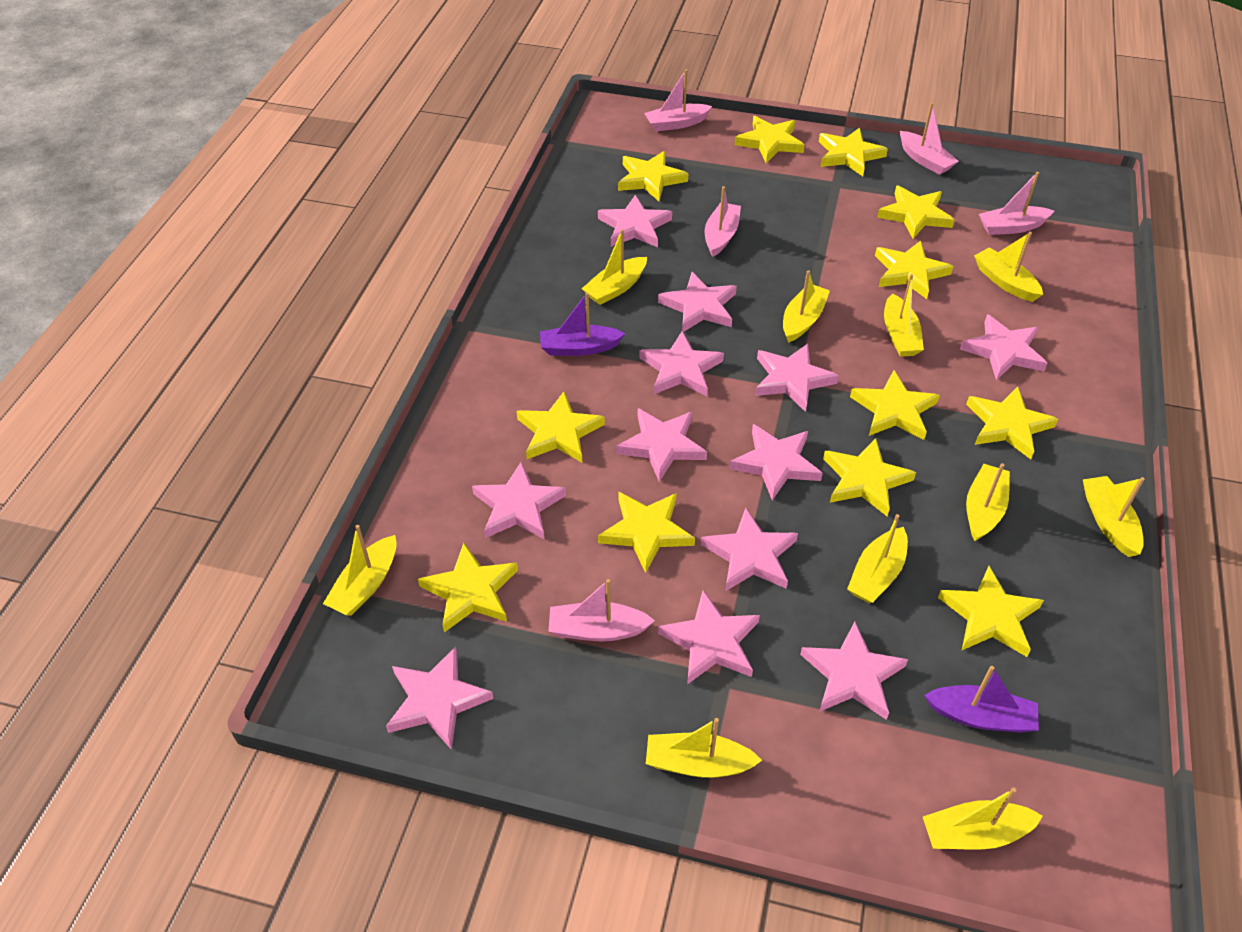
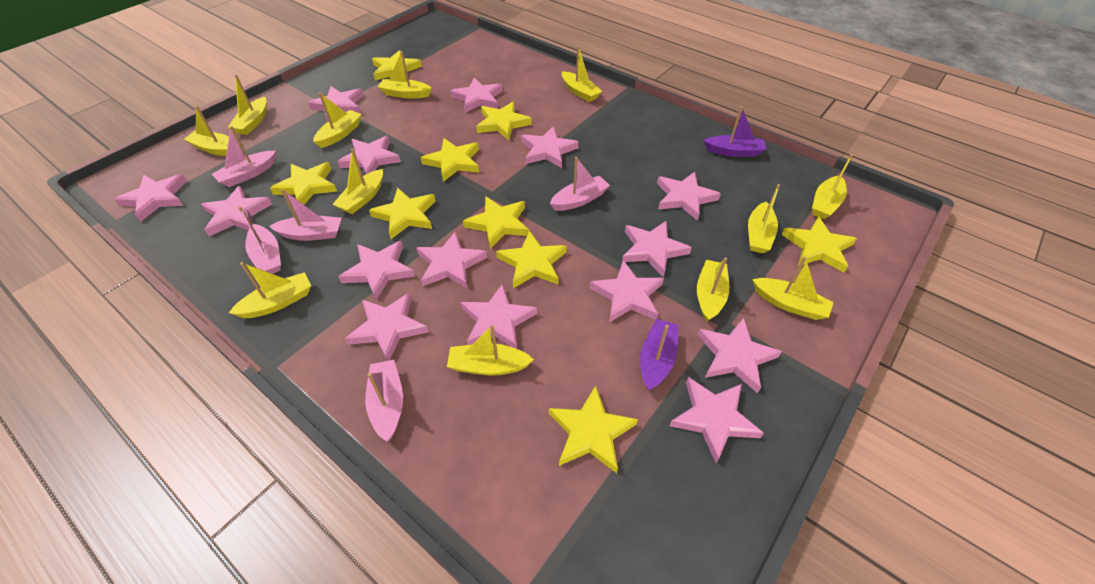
pink star: [386,646,493,750] [472,461,566,540] [598,195,672,247] [616,408,707,482] [639,331,724,396] [658,272,737,332] [658,590,760,684] [701,508,798,591] [729,424,823,500] [755,344,839,412] [800,622,908,720] [960,314,1047,380] = 12 -> [114,174,187,222] [201,186,272,236] [308,86,363,122] [337,136,401,174] [338,241,415,300] [345,293,428,361] [416,231,487,288] [450,78,503,113] [461,283,537,349] [521,126,579,168] [590,260,664,322] [622,221,692,277] [657,172,721,221] [670,377,764,463] [697,318,782,393] = 15
yellow boat: [323,525,397,616] [582,229,647,305] [646,718,762,778] [783,270,830,343] [847,514,908,603] [884,274,924,357] [923,787,1043,849] [966,463,1010,541] [974,232,1043,302] [1083,476,1145,557] = 10 -> [184,106,229,156] [228,74,267,135] [229,262,311,318] [313,92,362,148] [333,149,383,214] [378,51,432,98] [447,324,534,376] [562,46,602,102] [697,257,729,322] [748,184,780,253] [752,257,834,320] [812,154,853,219] = 12
yellow star: [418,543,518,632] [517,391,605,463] [598,491,695,573] [618,151,688,201] [735,116,805,163] [819,128,888,176] [823,438,916,517] [850,370,940,440] [875,241,954,299] [877,185,955,239] [938,566,1044,657] [966,386,1058,459] = 12 -> [270,162,337,205] [369,187,436,239] [372,50,422,81] [421,138,479,182] [463,196,529,249] [476,102,532,140] [496,230,567,288] [549,385,638,473] [782,216,857,273] = 9

